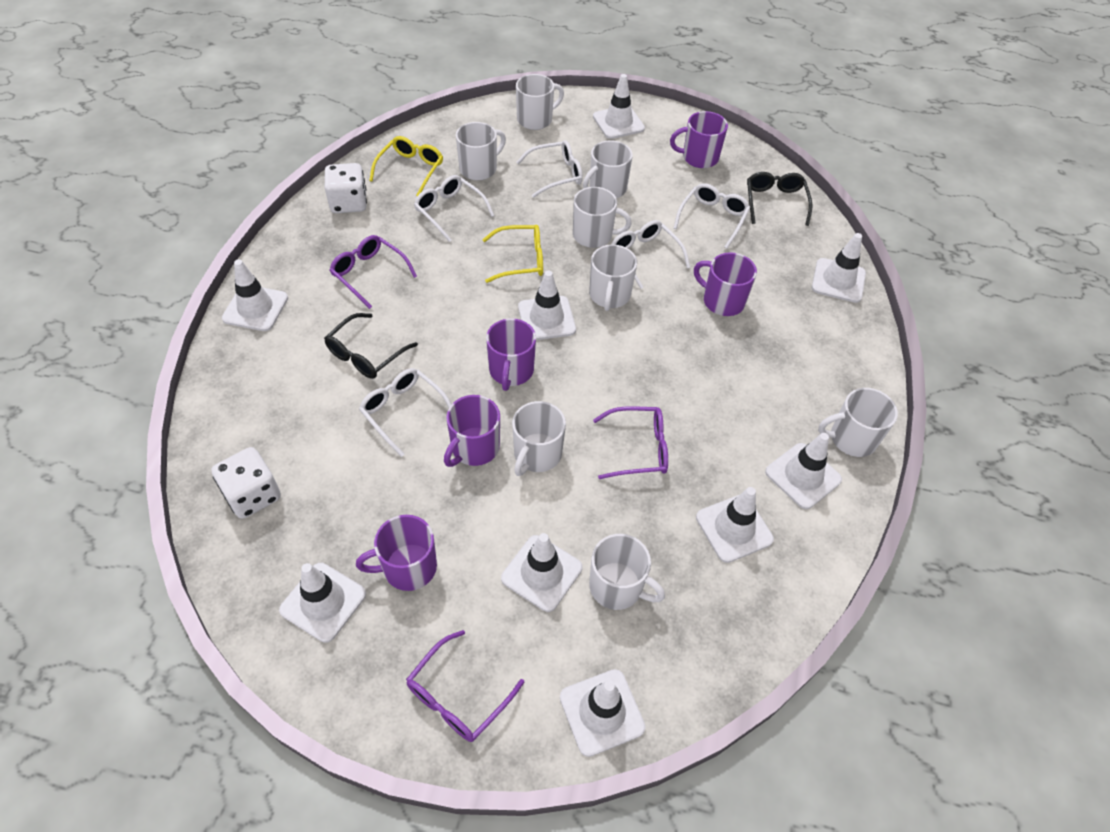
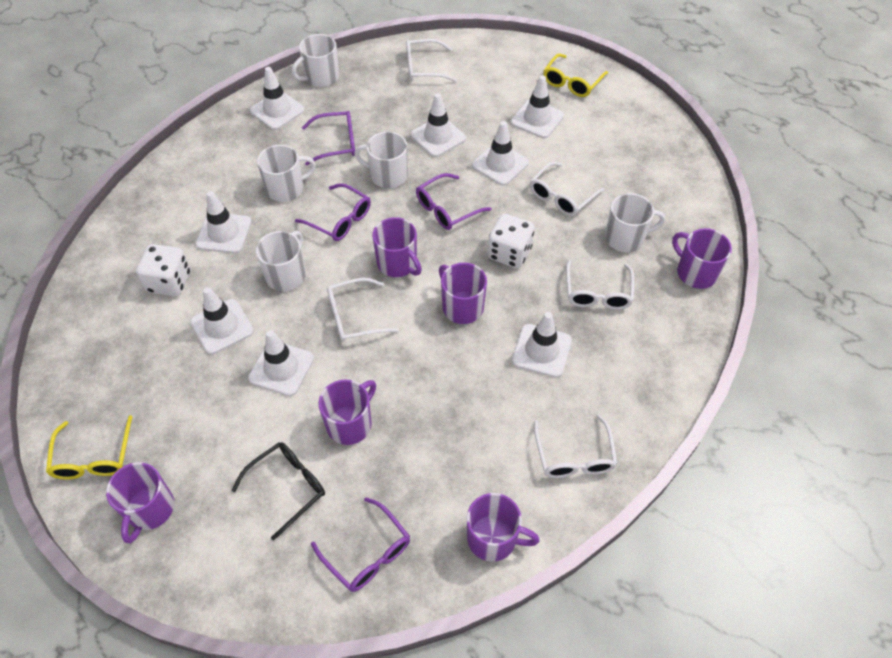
black glasses: [324,313,418,379] [747,172,812,226] = 2 -> [231,442,325,540] = 1
purple glasses: [329,235,417,309] [406,630,524,742] [593,406,668,479] = 3 -> [295,183,371,241] [302,111,355,165] [311,497,410,592] [416,173,491,230] = 4
purple mug: [356,515,437,591] [444,395,500,467] [486,318,536,391] [670,111,728,168] [694,252,757,316] = 5 -> [106,462,174,543] [319,379,376,445] [372,217,422,277] [439,262,487,324] [467,493,540,562] [672,228,732,289] = 6
white mug: [456,122,506,180] [512,401,566,476] [516,74,564,130] [573,187,632,248] [583,140,633,198] [589,244,637,311] [589,534,665,610] [818,388,898,457] = 8 -> [256,231,306,291] [257,145,316,202] [292,34,339,87] [354,132,408,188] [605,193,665,252] = 5
white traffic cone: [222,259,288,331] [279,563,366,643] [501,533,582,612] [518,271,576,340] [560,669,645,757] [593,74,645,139] [696,487,774,563] [765,433,842,509] [812,233,866,303] = 9 -> [190,287,254,354] [196,191,252,253] [248,330,314,396] [250,67,305,130] [411,93,466,157] [472,121,529,186] [511,75,564,138] [512,312,572,378] = 8

